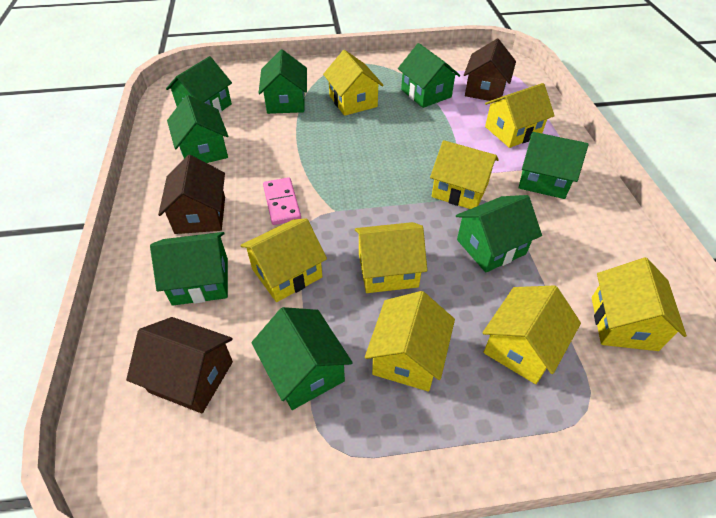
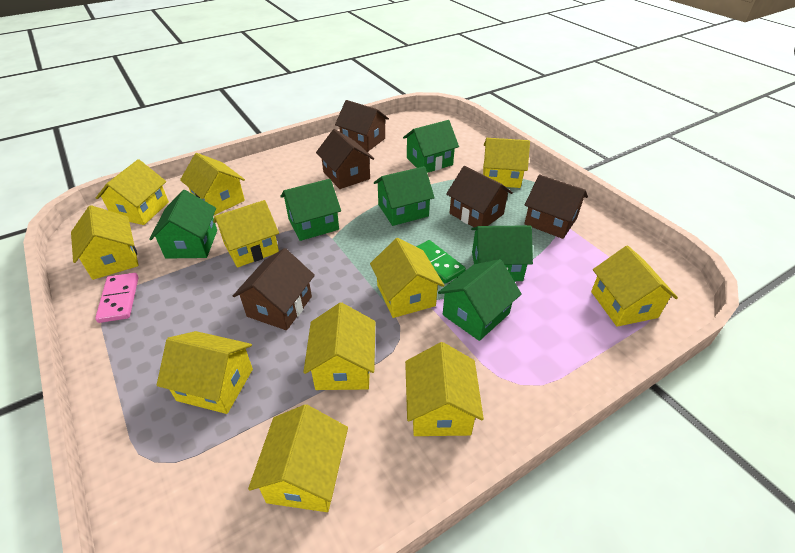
brown house: [126,317,233,413] [158,155,225,234] [464,39,516,102] = 3 -> [233,248,315,330] [316,129,374,189] [335,100,389,152] [446,166,513,227] [524,174,588,239] = 5
green domino: none = 0 -> [416,240,466,284] = 1
green house: [150,232,228,306] [166,56,232,113] [167,95,228,163] [251,307,353,410] [259,50,307,114] [398,43,460,108] [456,195,542,273] [519,132,589,199] = 8 -> [149,190,217,259] [280,179,341,241] [374,166,435,226] [403,120,459,173] [438,259,522,341] [471,225,533,281] = 6
yellow house: [240,218,327,302] [323,50,384,116] [355,222,427,293] [365,291,455,391] [430,140,499,209] [483,285,581,384] [485,83,555,148] [592,258,687,351] = 8 -> [71,205,139,280] [96,159,169,225] [157,331,253,414] [180,153,245,216] [213,200,279,268] [248,404,348,512] [303,302,375,390] [370,238,444,318] [405,342,484,436] [483,138,530,188] [591,245,678,327] = 11

